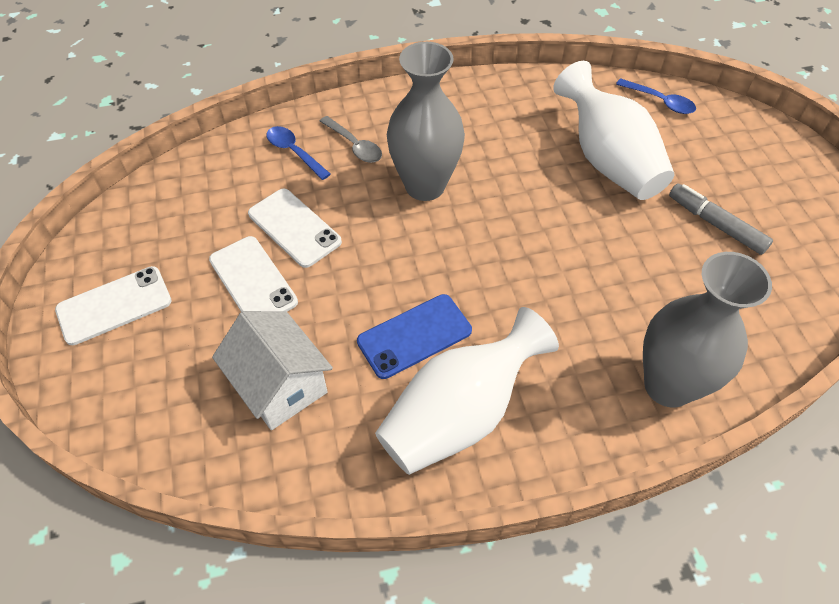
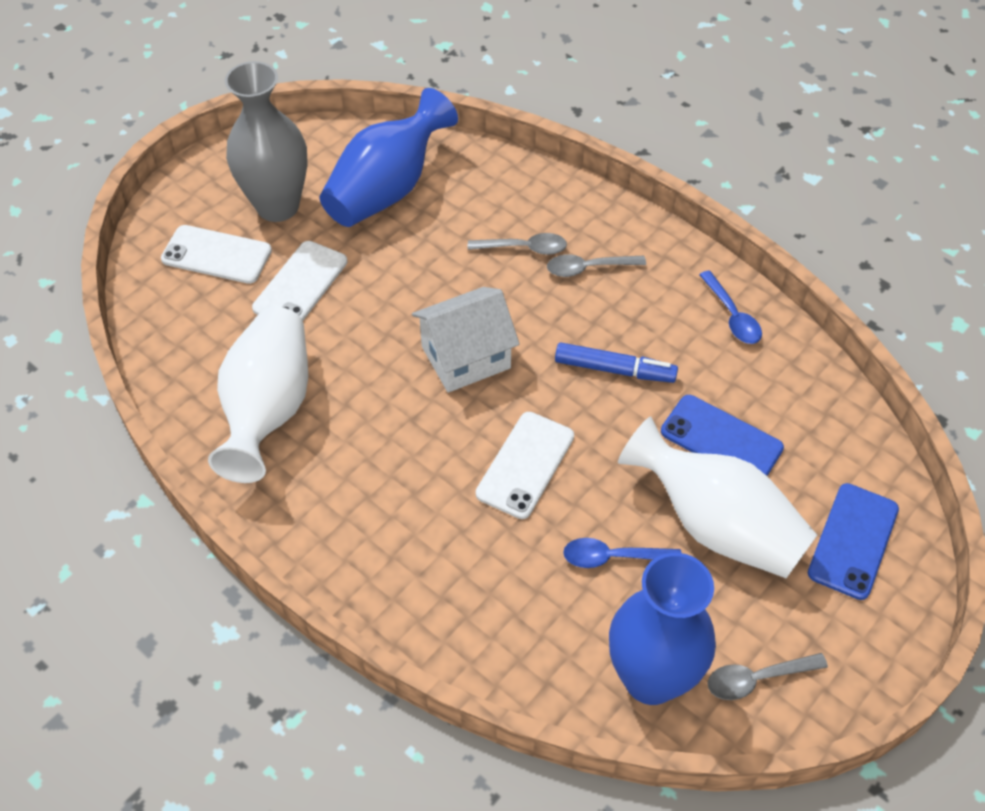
blue marker: none = 0 -> [555,342,678,383] = 1
blue phone: [357,294,472,379] = 1 -> [661,395,784,476] [808,483,899,600] = 2
blue vase: none = 0 -> [320,88,458,227] [609,553,716,705] = 2
grey marker: [669,184,773,255] = 1 -> none = 0
grey spoon: [319,116,382,163] = 1 -> [468,233,567,255] [547,254,646,277] [708,653,828,700] = 3
grey vase: [387,42,465,201] [643,252,772,408] = 2 -> [225,61,307,222] = 1

